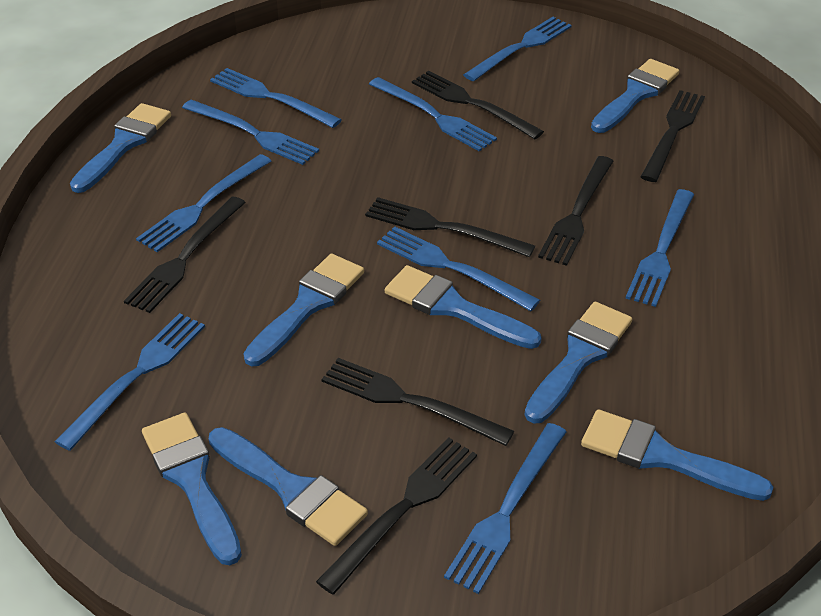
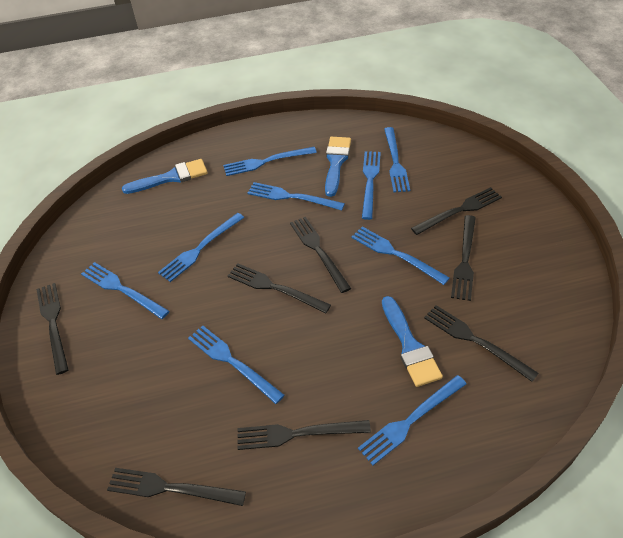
black fork: [124,196,246,313] [316,437,477,595] [321,358,514,446] [365,197,535,257] [412,71,544,139] [538,156,613,266] [641,90,705,182] = 7 -> [36,283,69,375] [107,468,246,506] [228,263,331,313] [238,420,371,450] [290,217,351,293] [411,187,502,235] [424,305,539,382] [451,215,476,301] = 8
blue brush: [70,103,171,193] [142,413,242,565] [209,427,368,546] [243,254,364,367] [385,265,542,349] [525,302,632,424] [581,409,774,501] [591,59,679,133] = 8 -> [122,159,208,194] [325,137,351,197] [382,296,443,387] = 3

